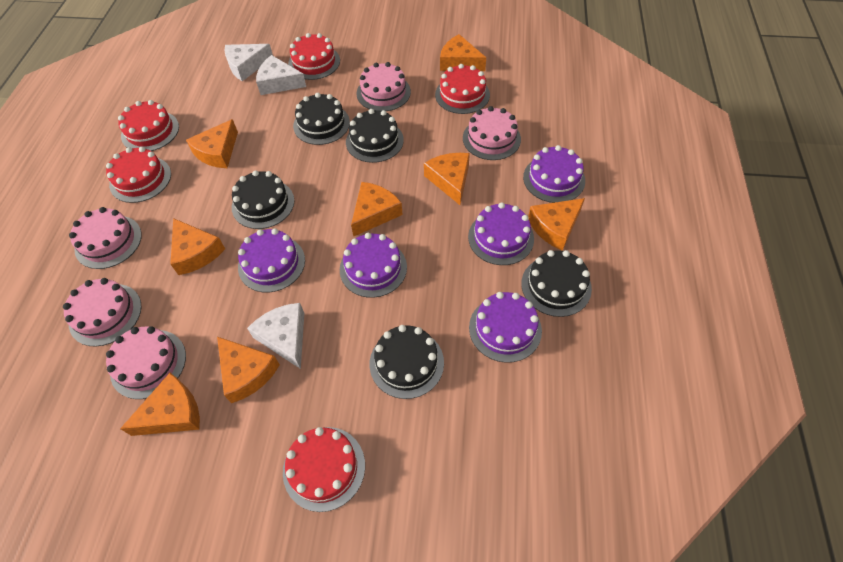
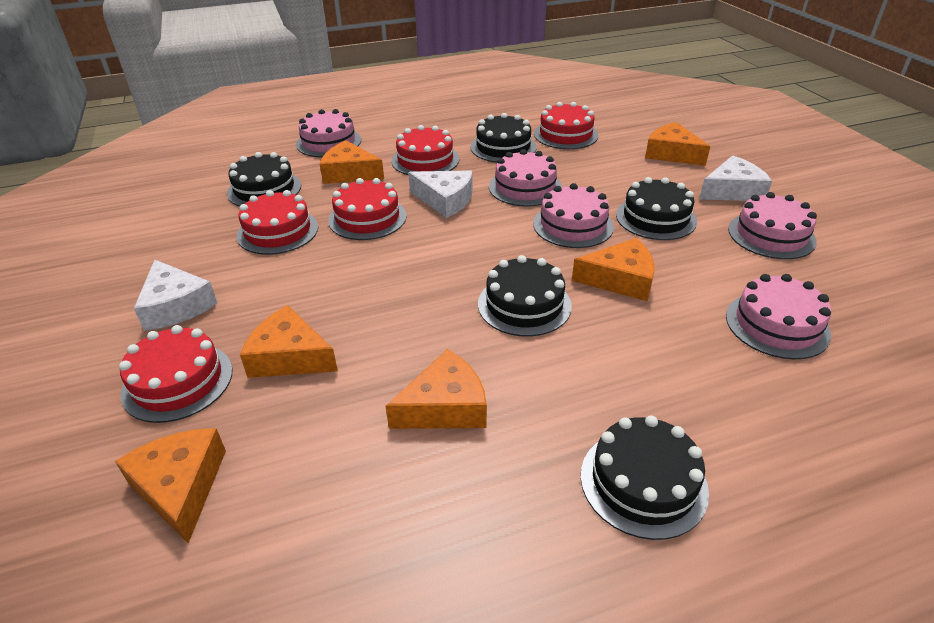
orange cheese: [120,373,200,436] [170,218,225,275] [186,119,238,168] [217,337,280,403] [351,182,403,236] [424,153,470,205] [440,34,486,71] [528,198,585,251] = 8 -> [115,428,226,543] [240,305,338,378] [320,140,384,184] [386,349,487,429] [572,238,655,301] [645,122,710,166] = 6
purple cake: [238,228,305,292] [340,233,407,298] [468,202,534,265] [469,292,542,363] [523,145,585,203] = 5 -> none = 0

